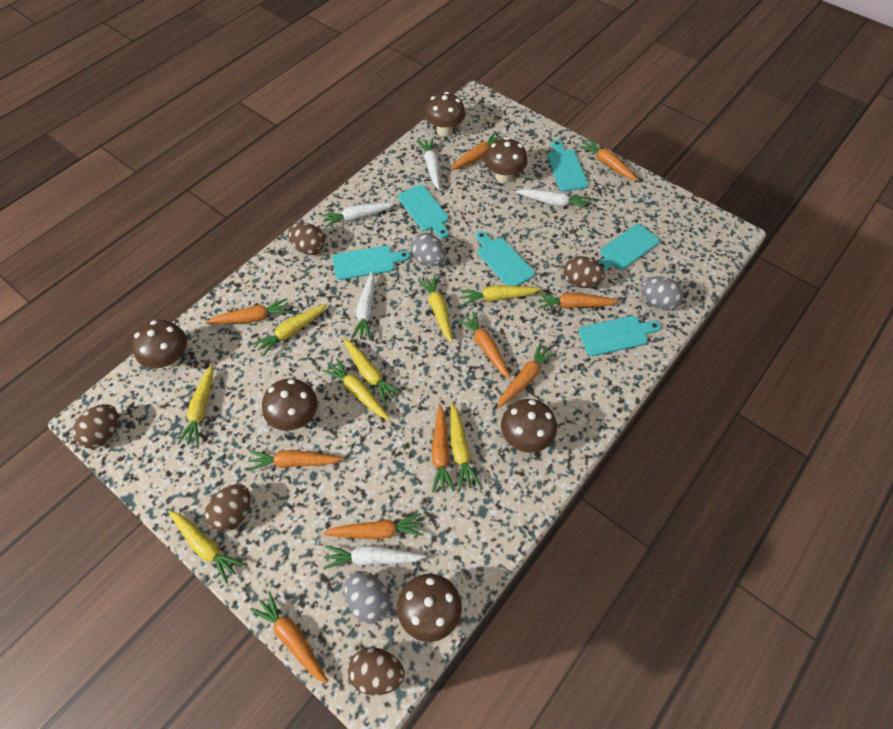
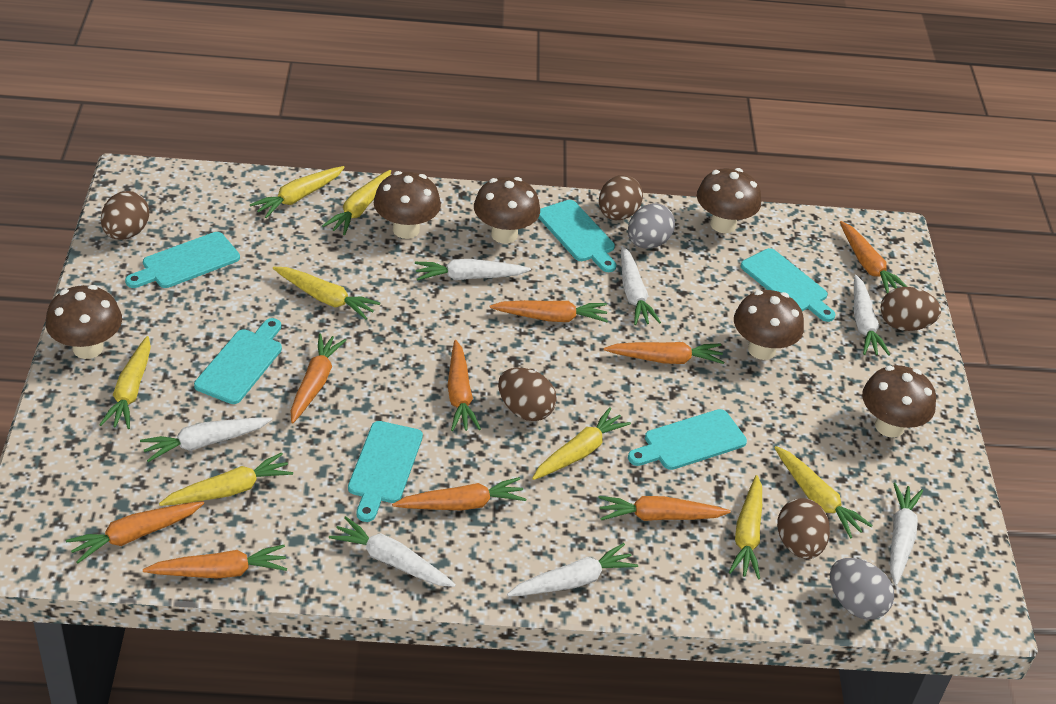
grey egg: [344,571,390,624] [411,233,445,266] [641,277,683,310] = 3 -> [628,203,675,249] [830,558,894,620] = 2
orange carrot: [205,298,290,324] [247,450,343,471] [250,591,328,684] [323,513,423,540] [432,405,454,493] [450,132,501,171] [457,311,511,379] [497,342,557,409] [537,293,620,309] [579,139,638,181] = 10 -> [66,501,204,564] [143,545,287,579] [290,333,346,423] [392,477,526,510] [448,340,481,431] [490,300,608,322] [598,496,731,521] [604,342,724,364] [840,221,908,293] = 9
white carrot: [321,202,396,228] [323,545,426,569] [351,272,375,340] [417,138,440,190] [515,189,590,210] = 5 -> [140,417,272,462] [329,516,456,587] [415,259,531,281] [507,543,638,596] [621,245,661,325] [854,275,890,356] [890,482,923,585] = 7

